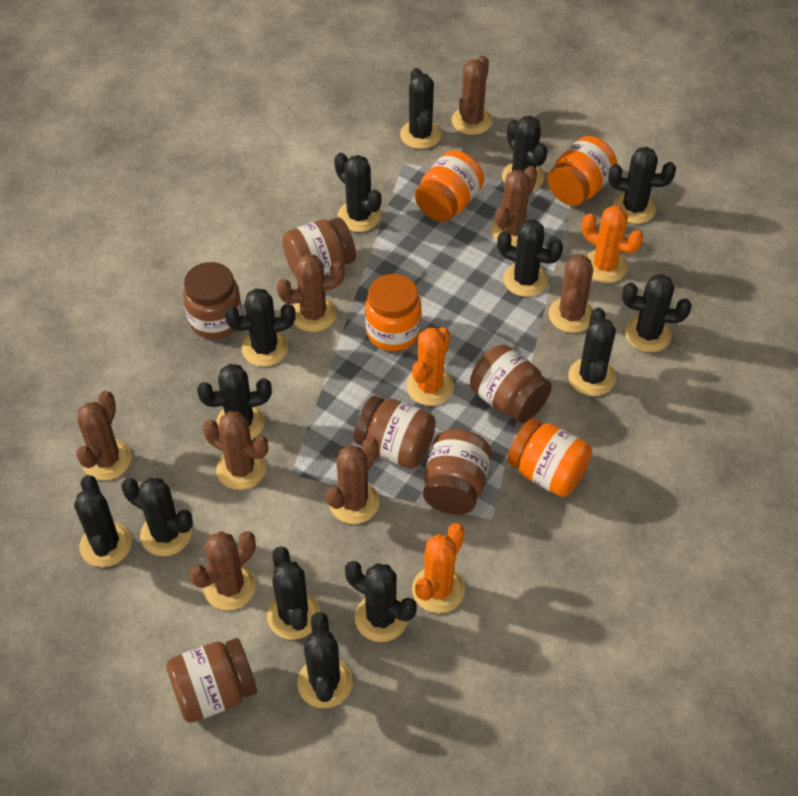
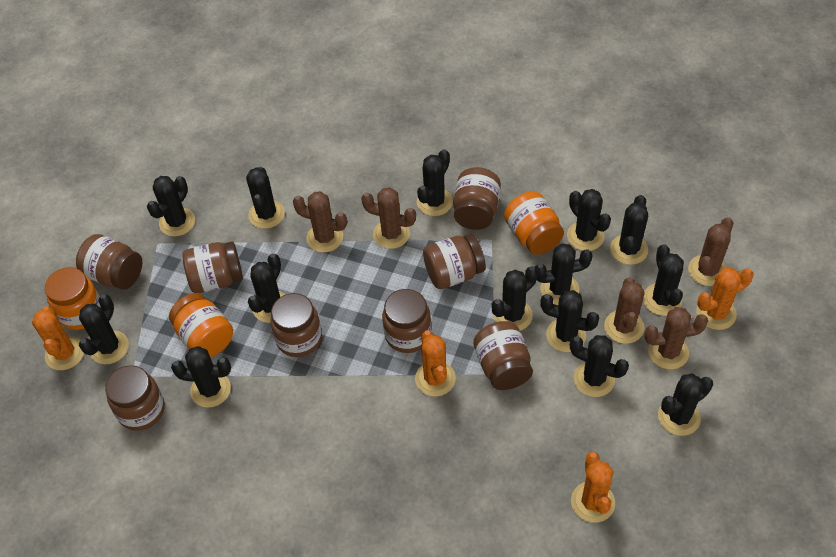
brown cactus: [76,391,131,481] [189,531,256,610] [203,411,268,490] [277,254,345,332] [326,437,379,524] [452,55,492,135] [491,166,537,247] [548,255,593,333] = 8 -> [293,191,347,253] [361,187,416,249] [604,277,645,344] [644,307,708,369] [688,217,733,286] = 5
brown jar: [166,638,257,723] [183,262,243,339] [283,217,356,279] [354,396,436,469] [423,429,492,515] [470,344,552,423] = 6 -> [76,234,142,290] [105,365,165,431] [182,241,243,293] [270,293,322,357] [382,289,431,353] [423,234,486,289] [453,167,501,230] [473,321,533,390] = 8
orange cactus: [406,327,454,406] [412,523,465,613] [582,205,643,283] = 3 -> [32,306,84,370] [415,330,456,397] [571,452,615,523] [696,268,753,330] = 4
orange jar: [365,274,422,351] [415,150,484,222] [507,418,592,497] [547,136,617,206] = 4 -> [45,267,101,330] [169,293,233,357] [504,191,564,255] = 3

